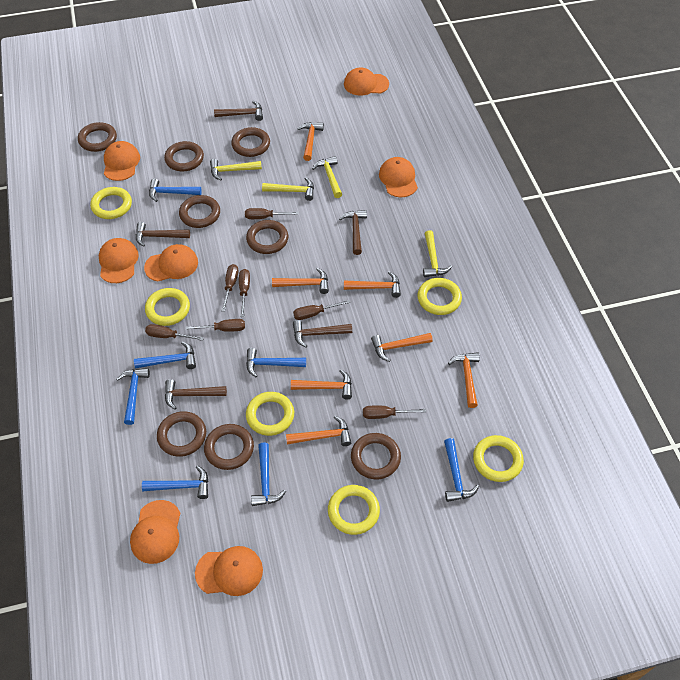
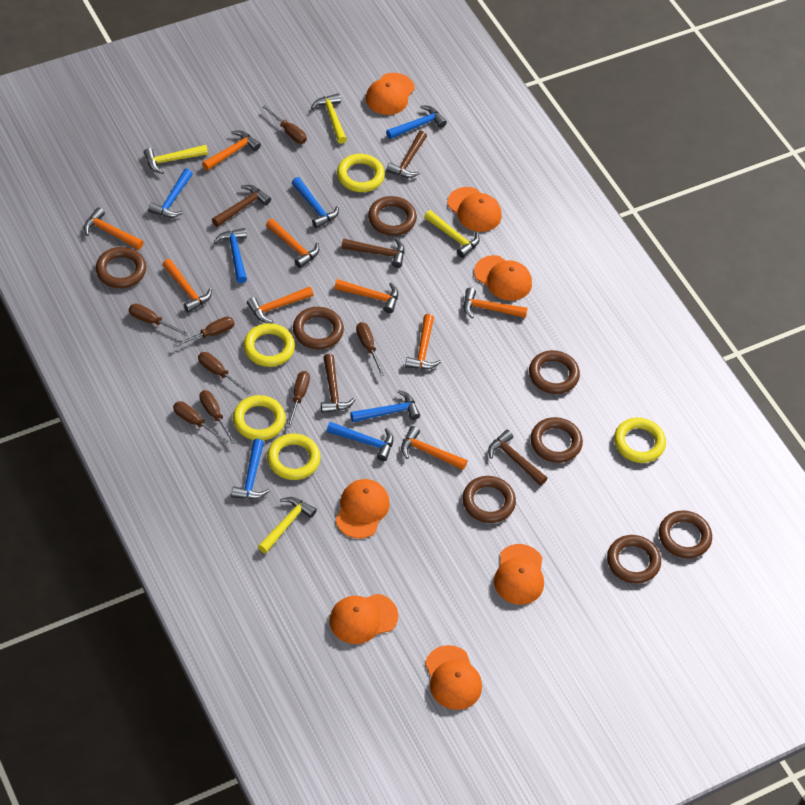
brown screwdriver: [145,324,204,341] [185,319,245,332] [221,264,239,312] [239,269,250,317] [245,208,299,219] [293,300,350,320] [363,406,426,419] = 7 -> [129,304,189,336] [173,317,234,348] [173,401,228,444] [198,352,250,394] [199,390,236,444] [263,105,307,144] [287,371,310,428] [356,322,385,376] = 8
orange hammer: [272,268,329,294] [286,416,351,446] [291,369,352,399] [297,122,324,161] [344,271,401,298] [371,333,433,362] [448,352,480,408] = 7 -> [84,207,144,250] [162,259,212,313] [202,131,261,171] [247,286,313,323] [266,219,319,268] [334,279,398,313] [401,426,467,470] [405,314,441,369] [464,288,528,318] = 9
yellow ring: [90,187,132,219] [145,288,190,326] [246,392,294,436] [328,485,380,535] [417,278,462,315] [473,435,524,482] = 6 -> [233,395,286,440] [244,323,295,367] [267,434,321,480] [337,154,385,192] [614,418,666,463] = 5

